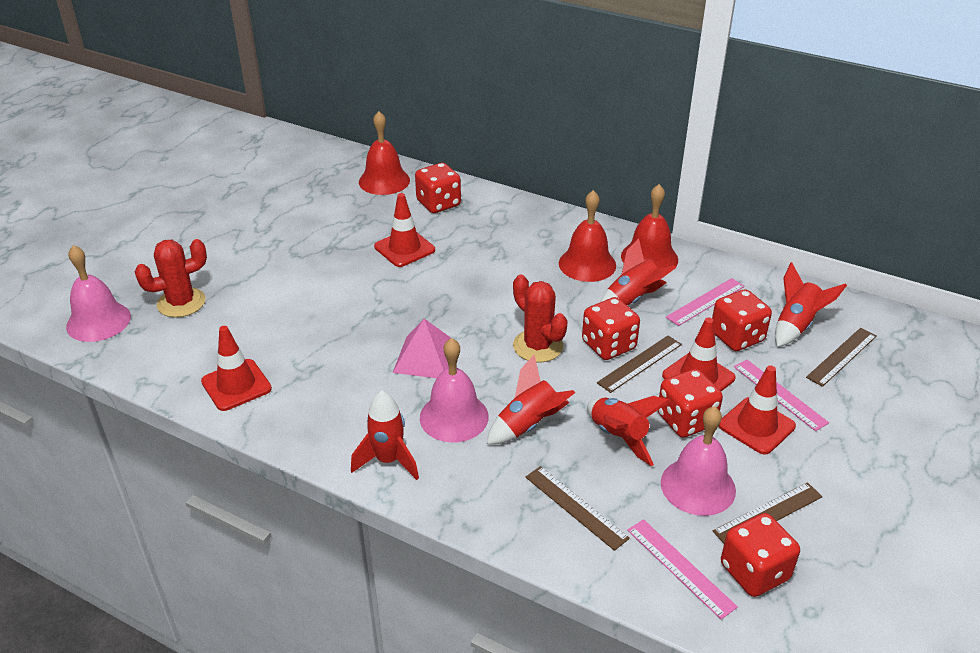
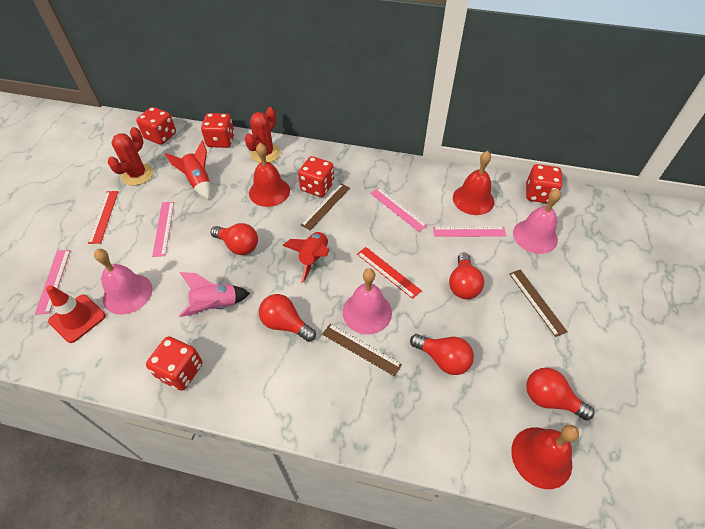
brown ruler: [526,466,630,551] [597,336,682,393] [713,482,823,543] [806,328,877,387] = 4 -> [301,183,350,230] [322,324,402,377] [509,269,568,337] = 3
pink pyramid: [393,319,451,378] = 1 -> none = 0
pink rocket: none = 0 -> [179,272,250,317] = 1
pink ruler: [627,519,738,620] [666,278,745,326] [734,360,829,431] = 3 -> [35,250,71,315] [152,202,174,257] [370,188,427,232] [433,226,506,237] = 4
red light bulb: none = 0 -> [211,223,258,255] [259,294,316,342] [410,334,474,375] [449,253,484,299] [526,368,594,420] = 5
red rocket: [351,390,419,480] [487,355,575,444] [587,396,671,466] [600,238,676,306] [775,262,847,347] = 5 -> [165,141,211,199] [282,231,330,283] = 2
red ruler: none = 0 -> [88,191,119,244] [357,247,422,299] = 2
red traffic cone: [201,326,272,411] [374,193,435,267] [662,318,736,391] [719,365,796,454] = 4 -> [46,285,106,343] = 1

